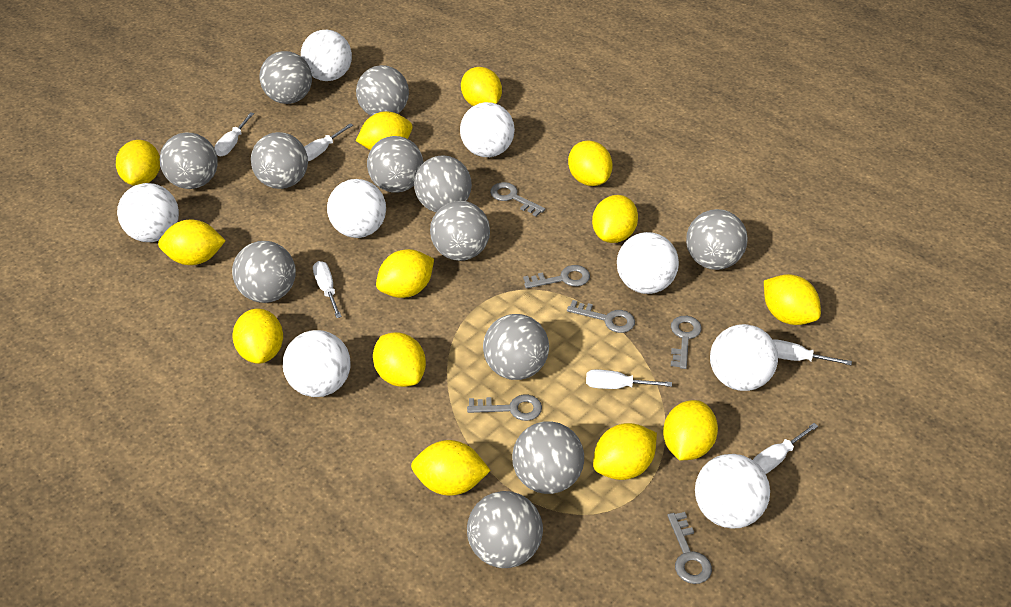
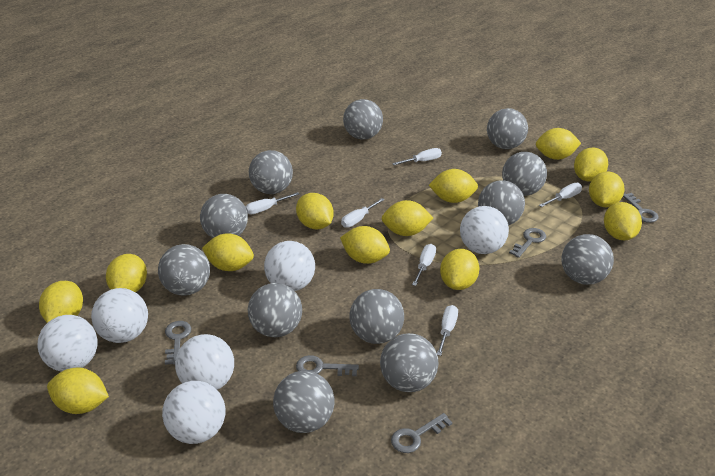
grey key: [467,394,542,421] [490,182,545,217] [523,265,590,289] [567,300,635,333] [667,512,712,584] [671,316,702,369] = 6 -> [165,321,191,365] [296,355,359,376] [391,413,453,453] [509,228,546,258] [623,193,659,223] = 5
white ball: [117,183,179,242] [283,330,351,397] [301,30,352,81] [327,179,386,238] [460,102,515,157] [617,232,679,294] [695,454,770,529] [710,324,778,391] = 8 -> [37,315,98,372] [91,288,148,343] [162,381,225,444] [175,334,234,390] [264,241,315,291] [460,206,509,254] = 6

